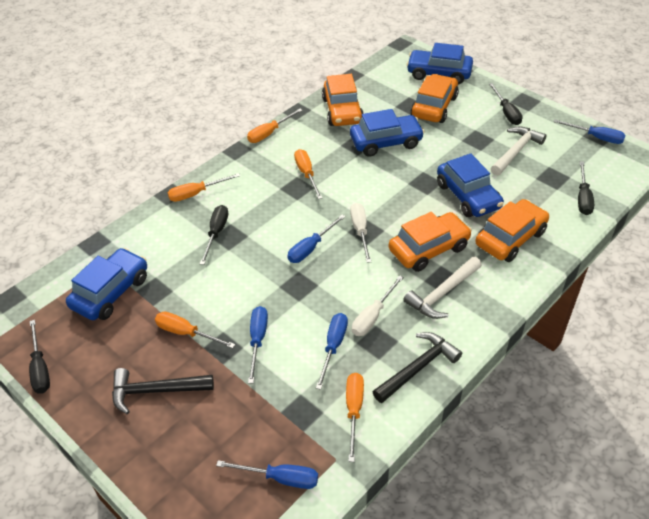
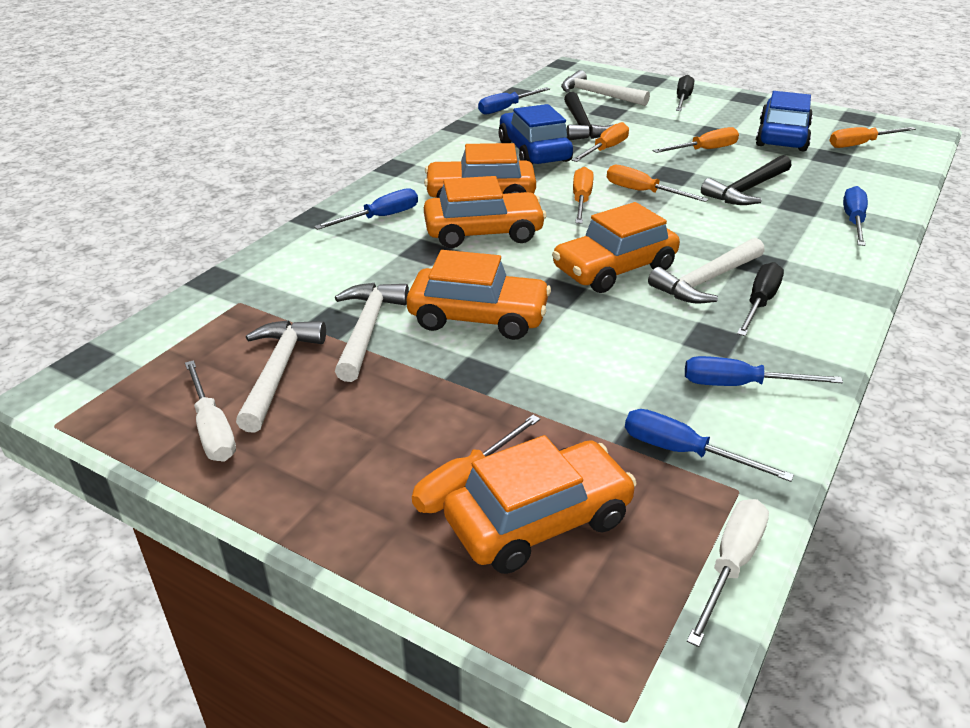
black screwdriver: [29,320,50,394] [200,205,228,265] [489,83,523,125] [578,161,594,215] = 4 -> [676,75,694,111] [737,262,784,336] = 2
blue car: [66,248,147,320] [350,109,425,157] [406,43,473,84] [437,153,504,217] = 4 -> [499,104,573,164] [756,91,813,151] = 2
orange car: [322,74,364,126] [389,212,472,272] [411,74,459,123] [475,199,549,262] = 4 -> [407,250,551,340] [424,143,536,198] [424,176,546,248] [443,435,636,574] [552,202,680,293] = 5
orange screwdriver: [155,311,235,348] [168,173,240,202] [247,109,303,143] [294,149,322,199] [346,373,364,462] = 5 -> [412,415,540,513] [572,122,629,162] [573,167,594,224] [607,165,709,202] [653,127,739,153] [830,127,916,148] = 6
white hammer: [403,257,482,319] [491,126,547,176] = 2 -> [236,320,326,433] [335,283,409,382] [561,70,650,106] [648,238,765,303] = 4

